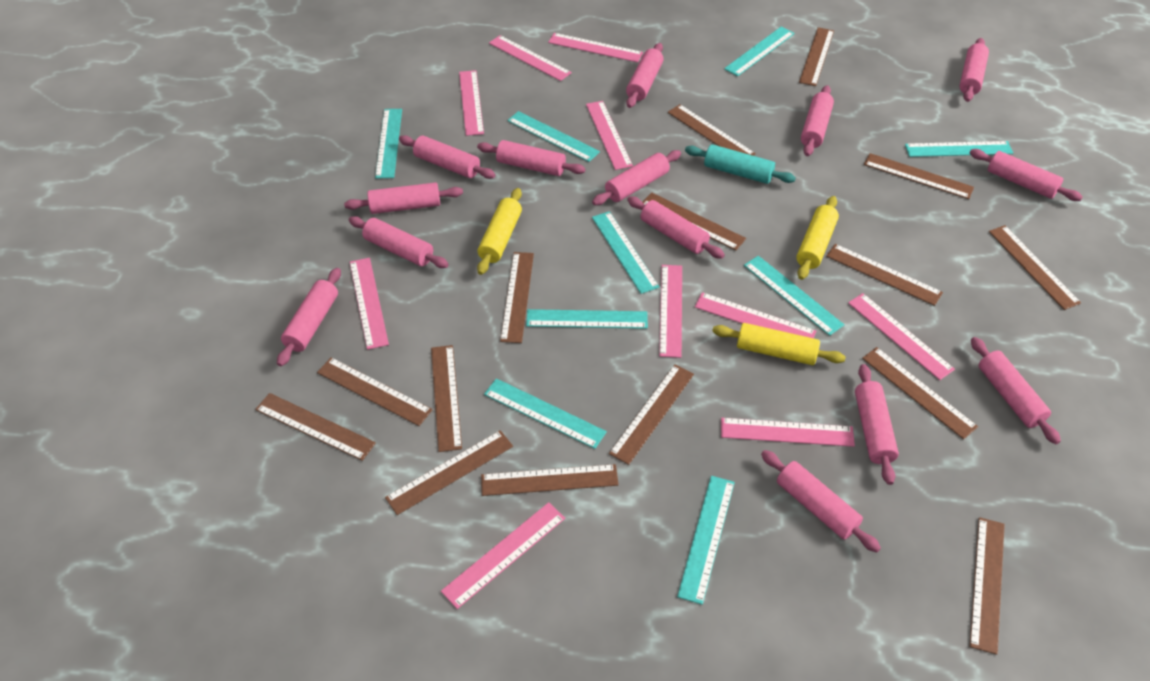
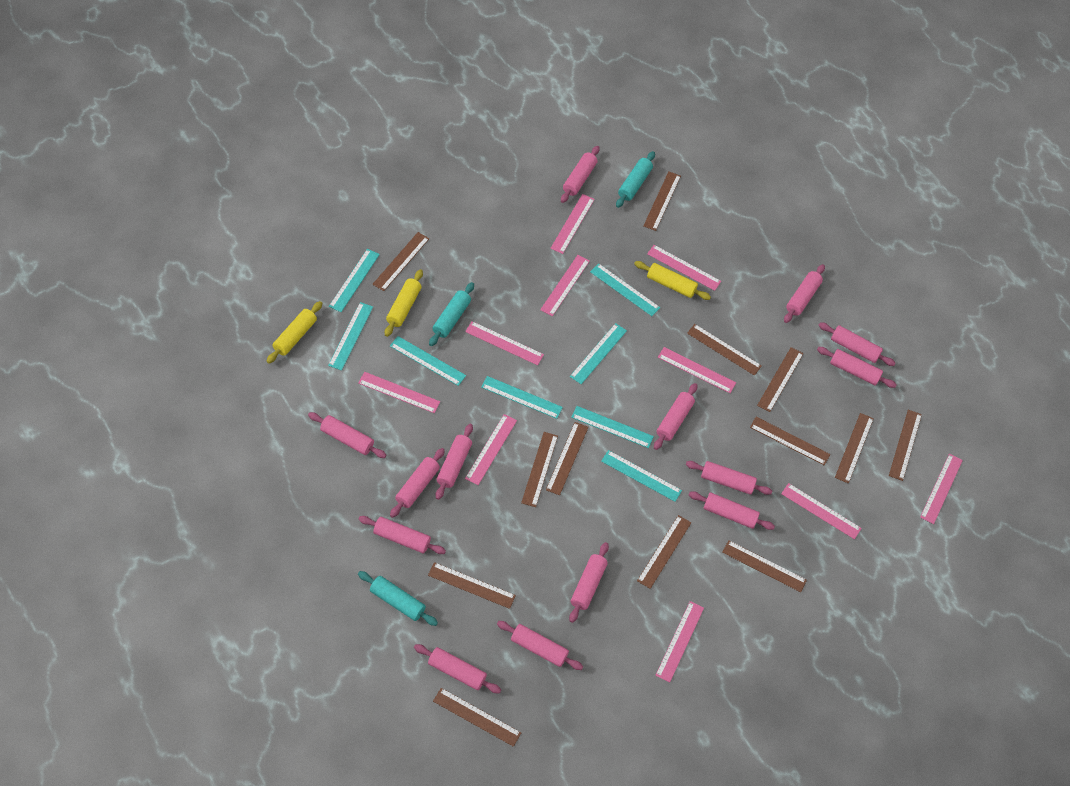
brown ruler: [255,393,376,461] [317,357,433,426] [385,430,513,515] [431,345,462,452] [481,464,619,496] [500,252,534,343] [609,364,694,465] [643,193,746,250] [668,104,756,156] [799,27,834,86] [826,244,943,306] [862,347,978,439] [864,153,974,199] [969,517,1005,655] [989,225,1081,310] = 15 -> [372,232,429,291] [428,562,516,609] [433,688,521,747] [521,432,558,507] [546,422,589,495] [637,515,691,589] [643,171,681,231] [687,324,762,376] [722,540,807,592] [750,417,830,466] [757,347,804,412] [835,413,874,484] [889,410,922,481] = 13
turquoise rolling pin: [685,144,796,184] = 1 -> [358,571,438,626] [429,282,474,346] [616,151,655,208] = 3
turquoise ruler: [375,109,402,178] [484,378,607,449] [507,111,600,162] [526,309,648,329] [592,211,659,294] [677,476,735,605] [724,27,794,76] [744,256,844,336] [905,141,1013,157] = 9 -> [328,302,373,371] [329,249,380,312] [390,336,466,386] [481,376,563,419] [570,323,627,384] [571,406,654,448] [590,263,660,316] [601,450,682,502] = 8

